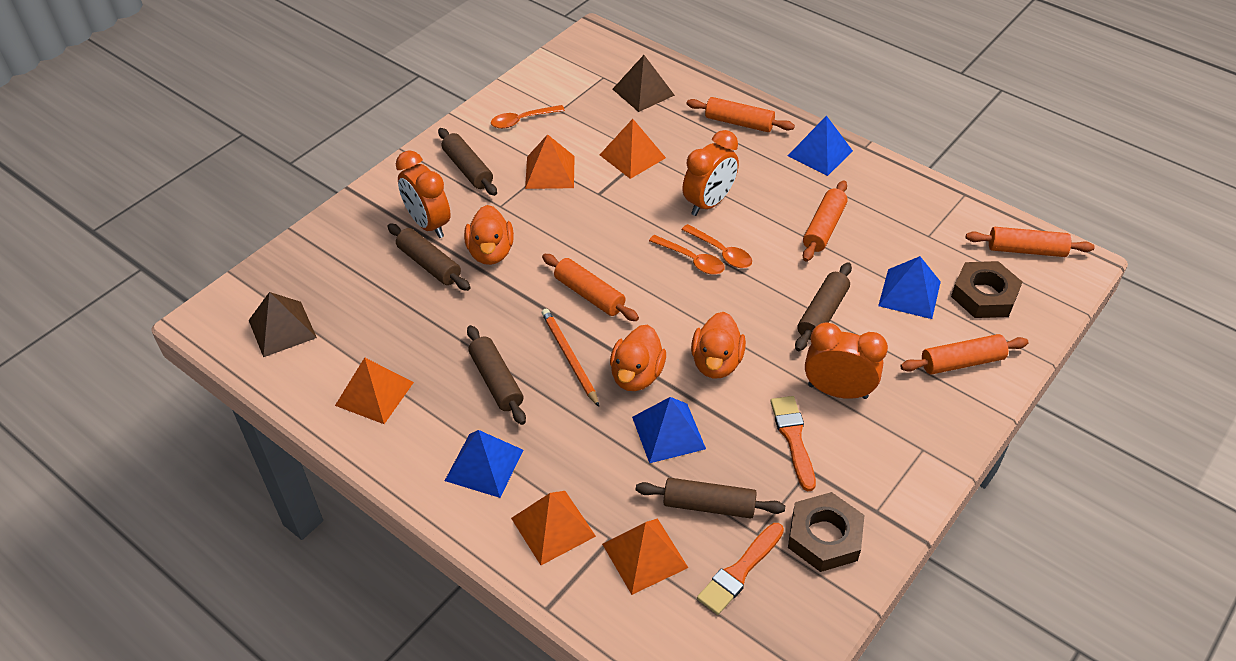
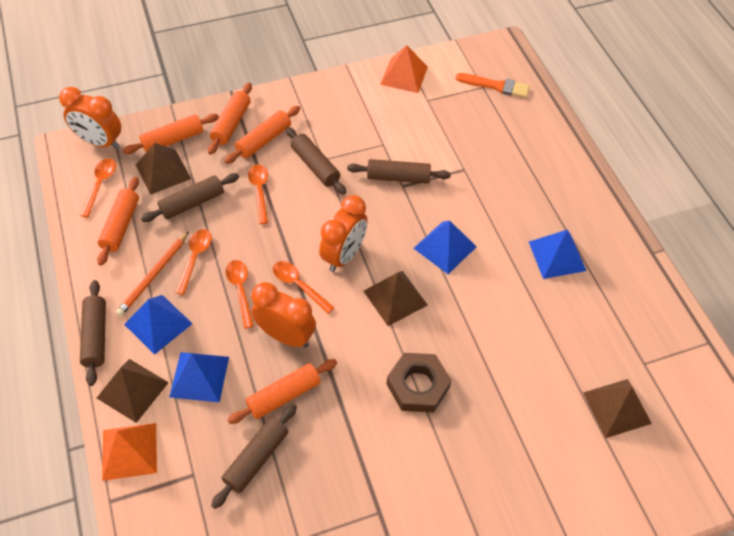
brown nut: [788,492,865,572] [951,261,1022,318] = 2 -> [387,353,452,413] = 1
brown pyramid: [249,292,317,357] [613,55,675,112] = 2 -> [97,359,169,423] [136,143,191,195] [364,271,428,326] [583,379,652,438] = 4
orange brush: [697,523,784,615] [770,396,816,491] = 2 -> [455,73,530,98] = 1
orange duck: [464,205,514,265] [610,325,666,391] [691,312,746,378] = 3 -> none = 0
orange pyramid: [335,357,414,424] [511,491,596,565] [525,134,575,189] [600,119,666,179] [602,518,688,595] = 5 -> [102,423,157,481] [380,45,428,93] = 2
orange spoon: [491,105,565,129] [649,235,725,275] [681,224,752,268] = 3 -> [80,158,116,217] [175,229,212,295] [226,260,254,329] [248,164,268,224] [273,261,335,314] = 5

